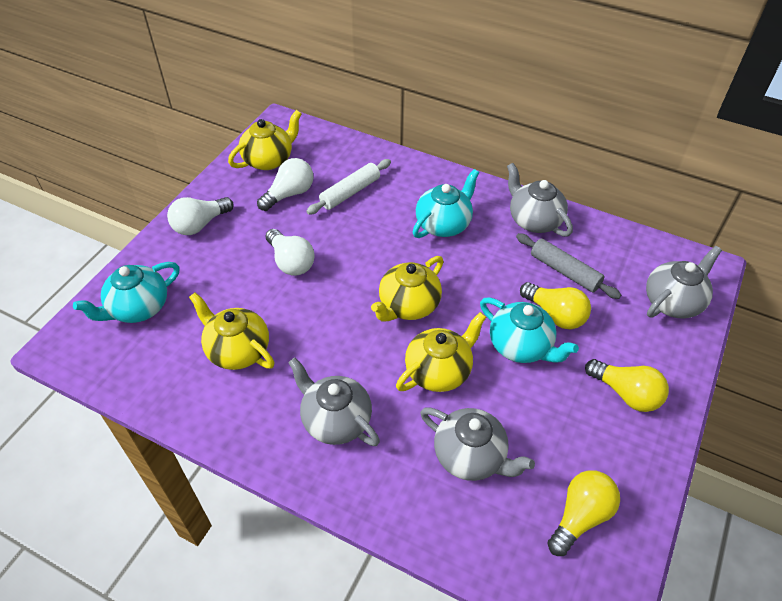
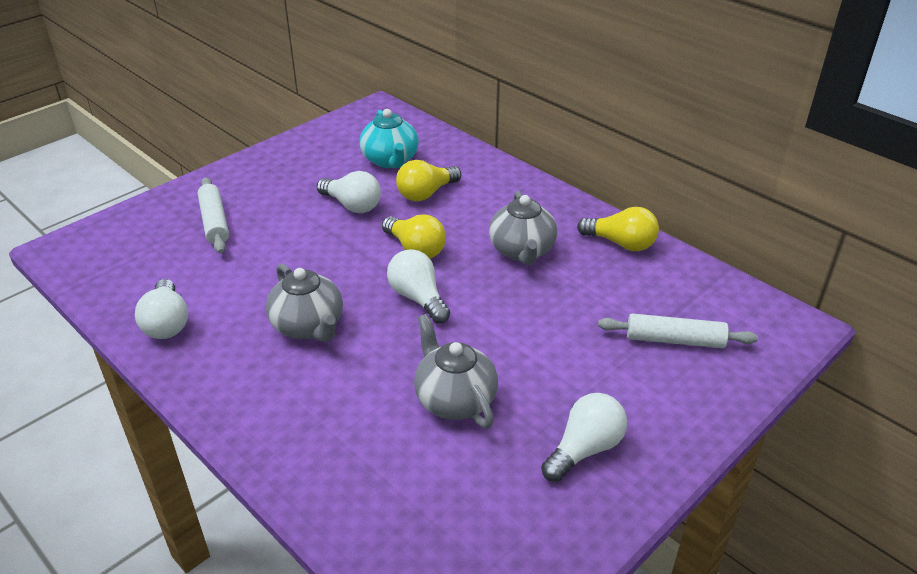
grey rolling pin: [516,233,621,299] = 1 -> none = 0
grey teapot: [288,357,380,446] [420,408,535,481] [507,163,573,237] [646,246,722,319] = 4 -> [266,263,343,342] [414,314,498,428] [489,191,557,265] = 3
turquoise teapot: [73,262,180,323] [413,169,479,238] [480,297,579,363] = 3 -> [359,109,419,168] = 1
white light bulb: [167,197,234,235] [257,158,313,211] [266,229,315,276] = 3 -> [135,279,188,339] [317,171,381,213] [387,249,450,323] [541,393,627,482] = 4
white rolling pin: [306,159,391,215] = 1 -> [198,178,229,253] [598,313,758,349] = 2
yellow teapot: [189,292,275,370] [228,110,302,170] [371,256,444,322] [396,312,486,392] = 4 -> none = 0

